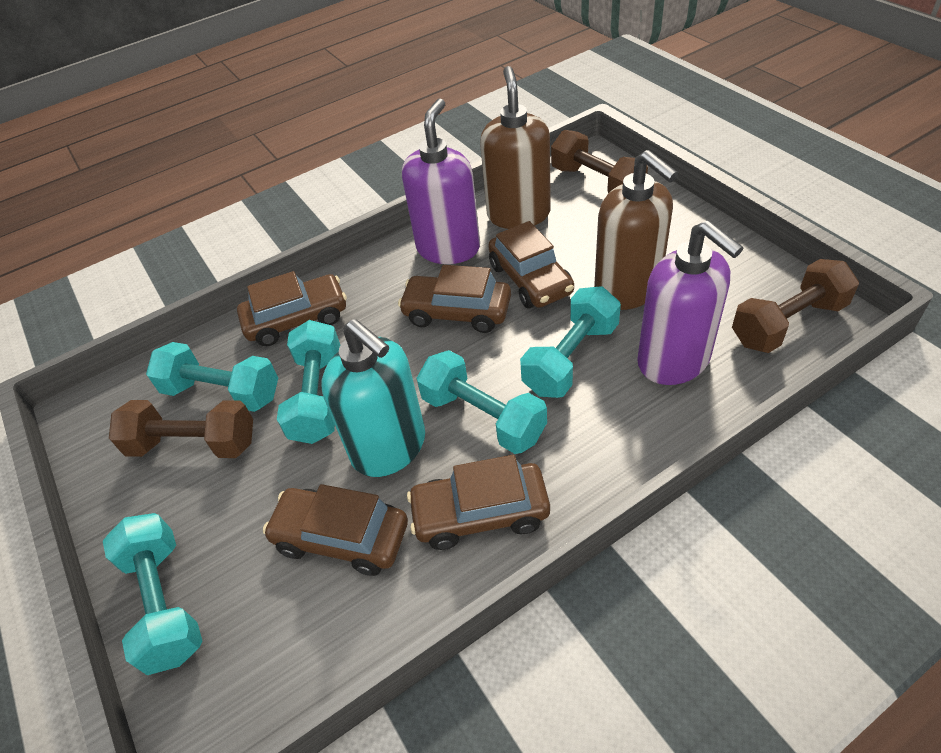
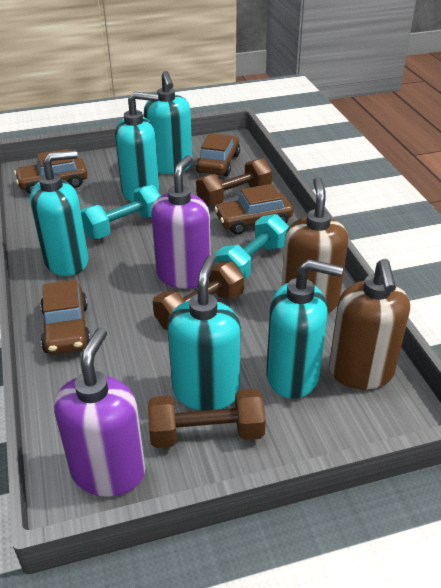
brown car: [237,271,347,346] [263,484,408,576] [398,265,511,333] [407,455,550,550] [488,221,574,308] = 5 -> [14,149,88,194] [40,280,91,355] [196,133,240,176] [214,184,293,235] = 4
turquoise dumbbell: [103,513,203,675] [146,342,278,412] [277,320,340,444] [417,350,547,454] [520,286,621,398] = 5 -> [81,185,161,239] [216,214,289,280] = 2
turquoise soap dispenser: [322,319,425,477] = 1 -> [30,150,88,276] [115,92,159,202] [144,71,192,174] [167,255,241,411] [266,259,343,399] = 5

